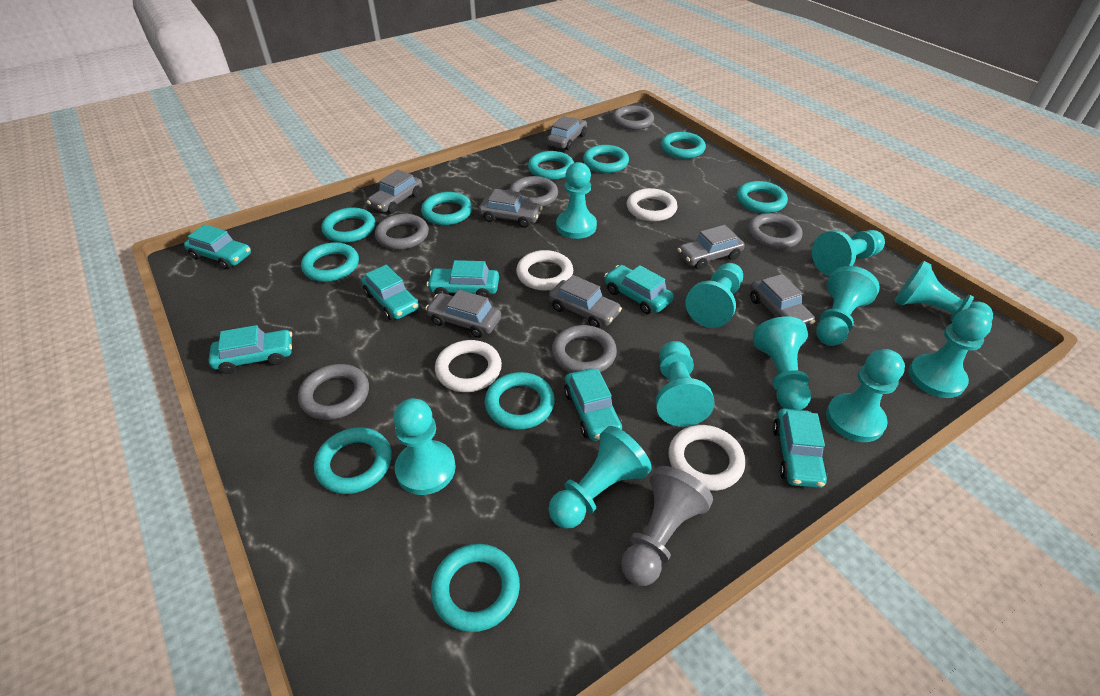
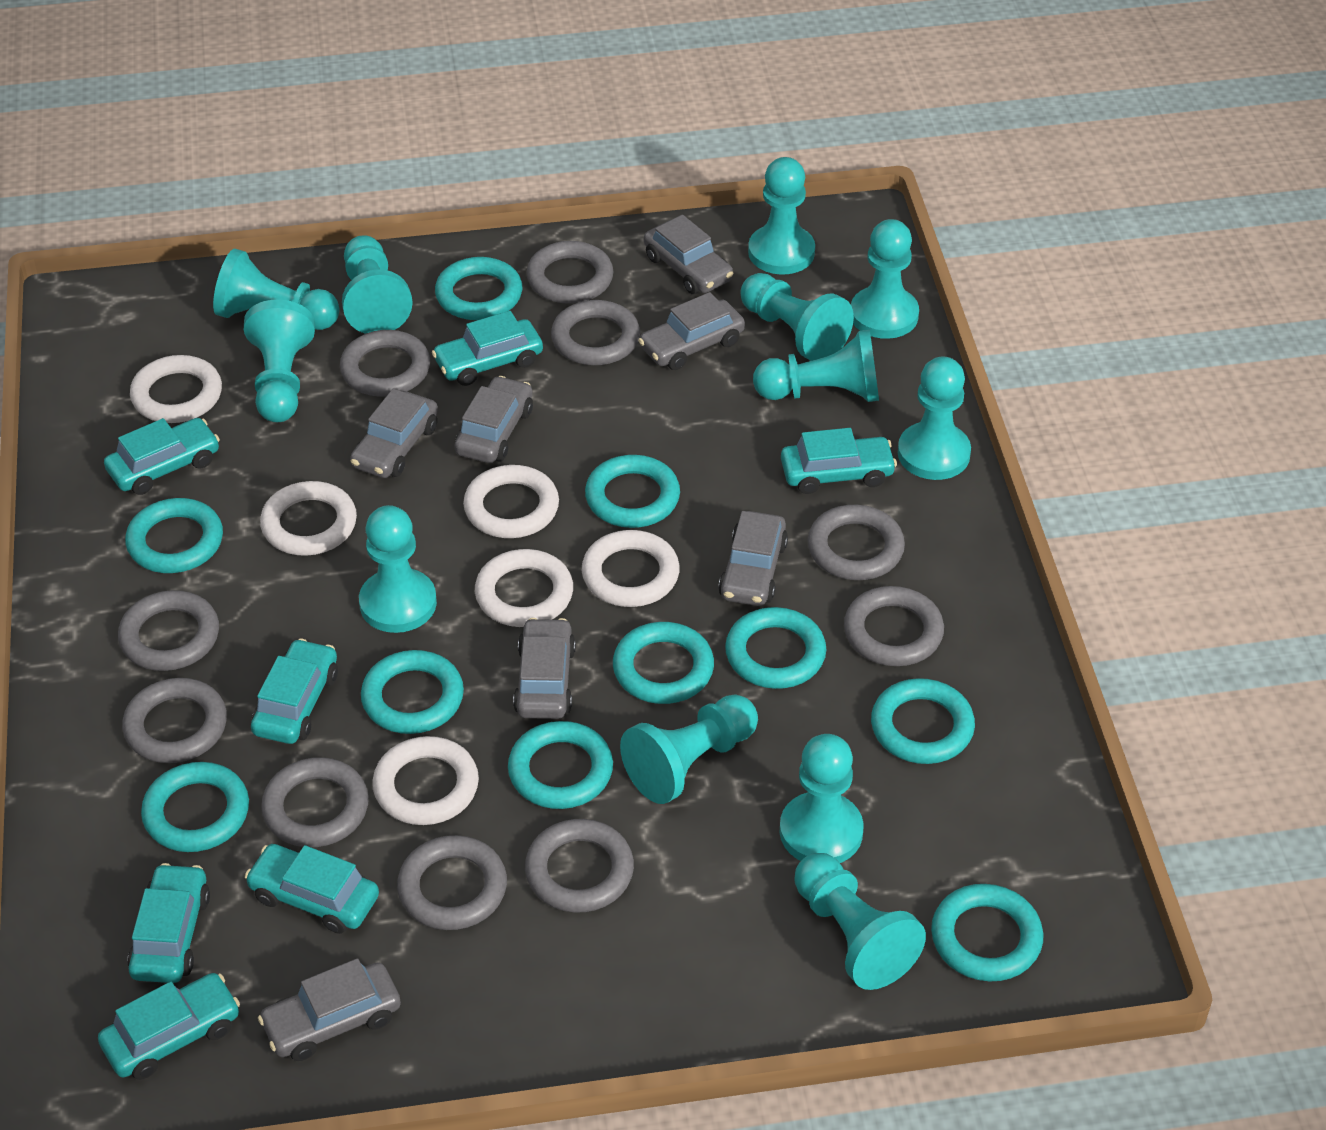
grey pawn: [621,466,713,586] = 1 -> none = 0
grey ring: [298,364,369,420] [375,214,429,250] [509,176,558,207] [552,325,617,373] [612,105,654,130] [748,213,802,249] = 6 -> [118,590,219,671] [122,678,227,763] [261,757,369,847] [340,330,430,397] [397,835,507,930] [525,819,634,912] [526,241,613,304] [551,300,640,365] [807,505,905,580] [844,586,944,666] = 10
turquoise pawn: [393,398,456,495] [548,426,652,529] [556,162,597,239] [656,341,715,427] [686,263,743,328] [753,316,811,410] [812,230,885,276] [816,266,880,346] [826,349,905,442] [894,261,993,321] [909,308,992,398] = 11 -> [213,249,340,330] [244,299,315,422] [342,235,413,334] [359,505,437,633] [620,695,758,804] [740,273,854,361] [748,157,815,275] [753,330,879,402] [779,734,864,863] [794,853,926,990] [851,219,919,339] [898,356,971,480] = 12
white ring: [435,340,502,392] [516,250,573,291] [627,188,677,222] [668,425,745,491] = 4 -> [130,355,222,423] [260,481,357,556] [372,736,479,825] [463,465,559,538] [475,549,573,627] [582,530,680,607] = 6

